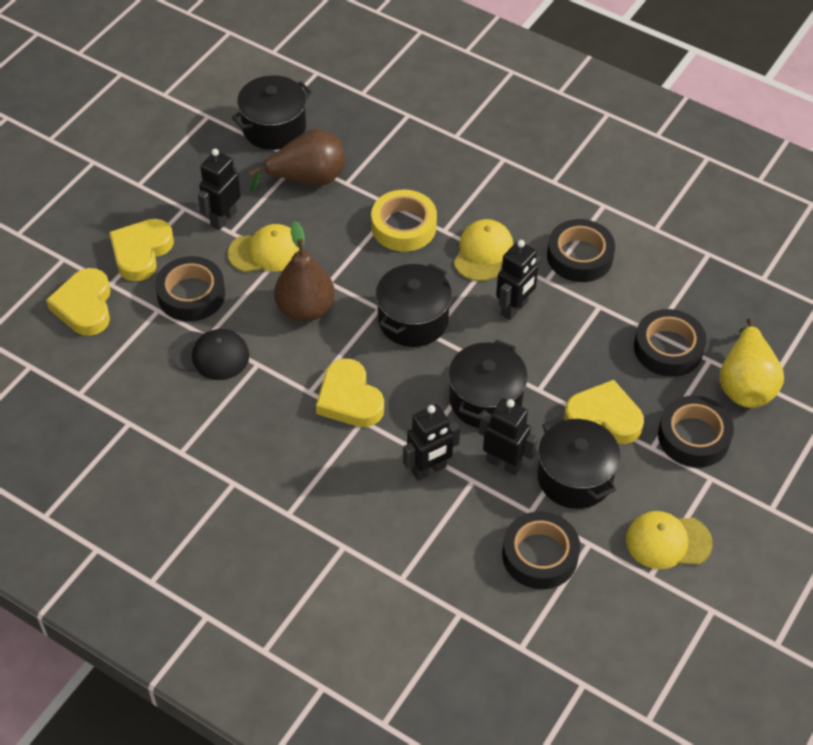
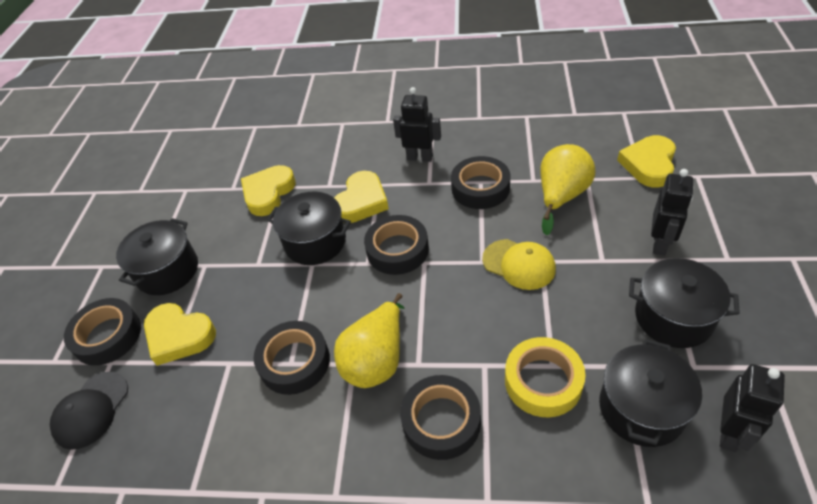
black robot: [198,149,241,230] [403,404,460,481] [479,398,538,475] [496,240,540,320] = 4 -> [393,87,441,162] [651,169,694,256] [720,364,785,452] = 3
brown pear: [249,129,345,192] [274,221,335,322] = 2 -> none = 0
yellow cap: [228,224,299,272] [454,219,513,281] [626,511,713,569] = 3 -> [482,239,556,290] = 1
yellow pear: [719,318,784,408] = 1 -> [334,293,404,388] [540,144,595,235] = 2

